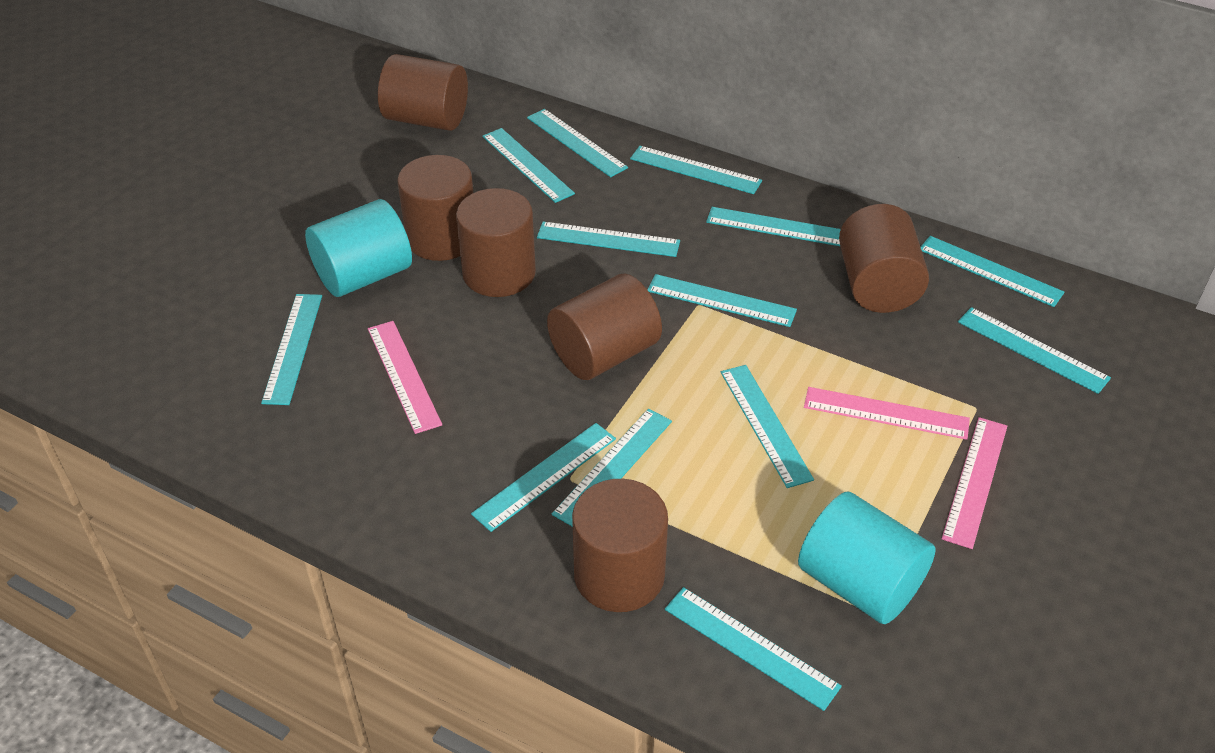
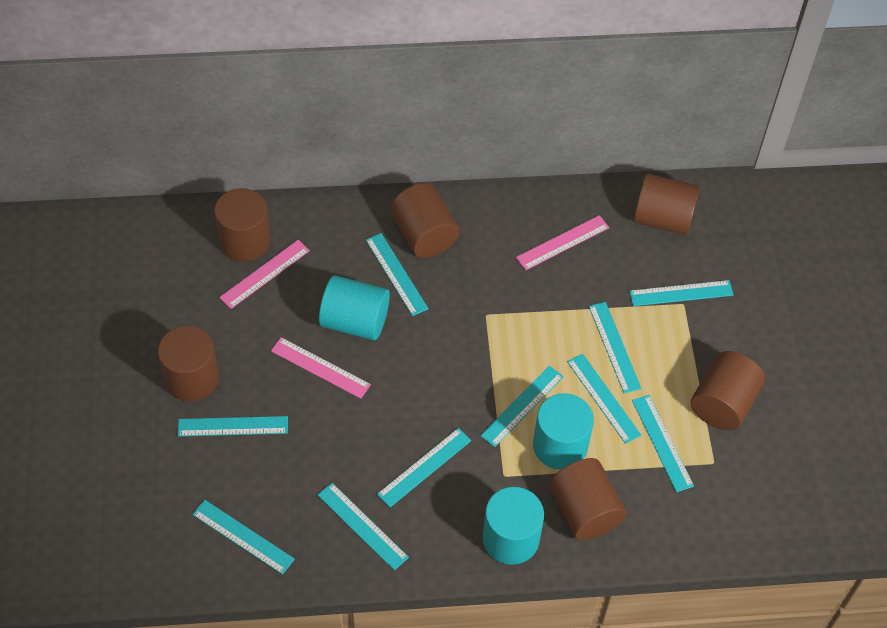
turquoise cylinder: [305,199,412,297] [798,492,936,624] = 2 -> [319,275,390,340] [483,487,544,565] [533,393,594,470] = 3
turquoise ruler: [261,294,322,405] [471,423,616,532] [483,128,575,203] [527,109,628,177] [537,222,680,257] [552,409,672,527] [630,146,762,194] [647,274,797,327] [665,587,842,711] [706,207,841,246] [721,365,814,488] [921,236,1064,307] [958,307,1111,394] = 13 -> [178,416,288,437] [192,500,295,575] [318,483,409,571] [366,233,429,316] [377,428,471,507] [480,366,564,447] [567,353,641,444] [589,302,642,393] [629,280,734,306] [632,395,694,492] = 10

